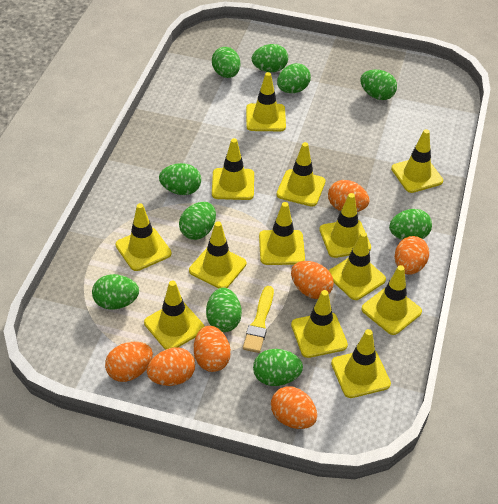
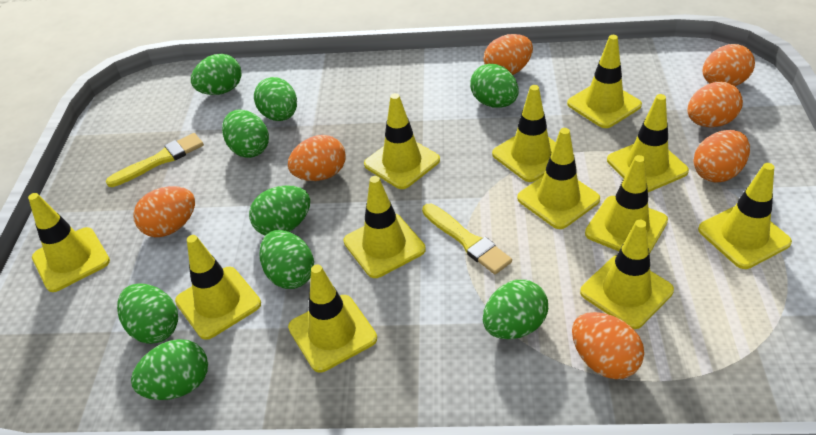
green egg: [92,274,139,310] [159,163,201,195] [179,202,216,240] [206,288,242,332] [212,47,240,78] [252,44,288,72] [253,349,303,386] [277,63,311,93] [360,70,397,100] [389,209,432,240] = 10 -> [117,283,178,344] [131,339,208,400] [191,54,242,95] [222,110,269,158] [249,185,310,236] [254,77,297,121] [259,230,314,289] [470,64,519,108] [483,280,548,339] = 9
yellow brush: [243,286,274,353] = 1 -> [106,133,204,187] [422,204,512,274] = 2
yellow traffic cone: [116,203,172,271] [144,280,205,350] [189,221,246,289] [212,138,254,200] [246,72,286,131] [259,202,305,265] [277,142,326,206] [291,290,348,358] [319,193,371,258] [328,232,386,300] [331,329,391,398] [361,265,422,335] [391,129,443,193] = 13 -> [28,193,110,292] [175,235,261,340] [288,265,377,372] [344,176,426,278] [364,93,440,189] [492,85,556,182] [517,128,600,229] [567,35,642,128] [580,220,674,329] [585,155,668,254] [607,94,689,192] [698,163,792,269] = 12

